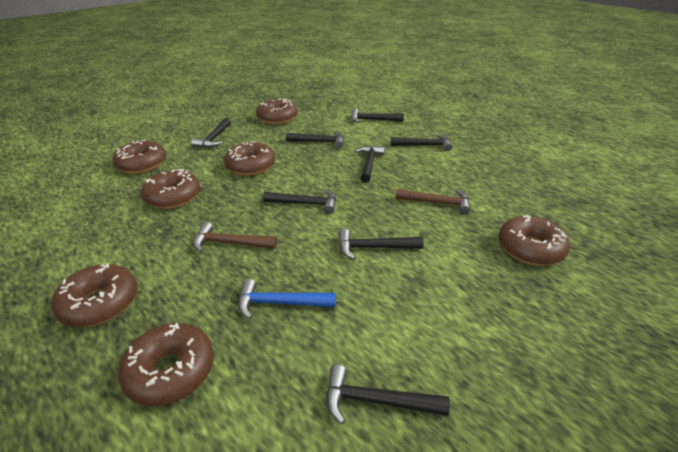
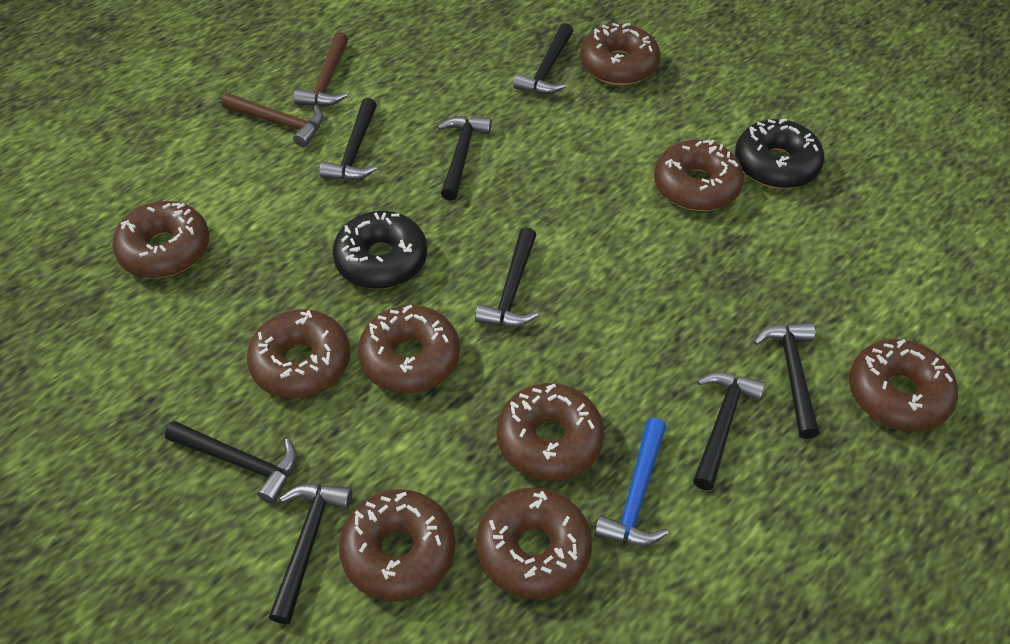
black donut: none = 0 -> [332,211,427,289] [735,118,824,189] = 2
brown donut: [51,263,137,327] [112,139,166,174] [118,323,214,406] [141,169,200,209] [224,141,275,175] [256,99,297,124] [498,215,570,266] = 7 -> [112,201,209,278] [247,309,350,399] [339,489,456,601] [358,305,460,394] [476,487,592,599] [496,383,604,481] [580,23,661,85] [654,140,744,211] [849,339,958,432] = 9

